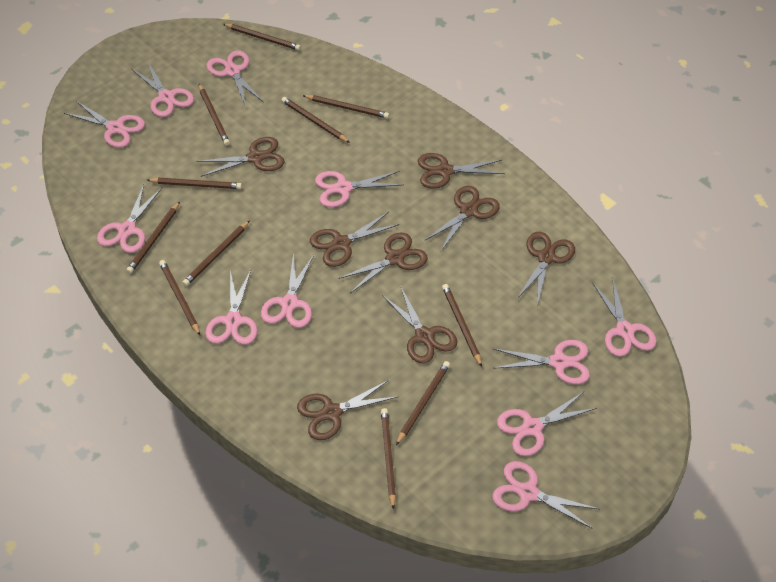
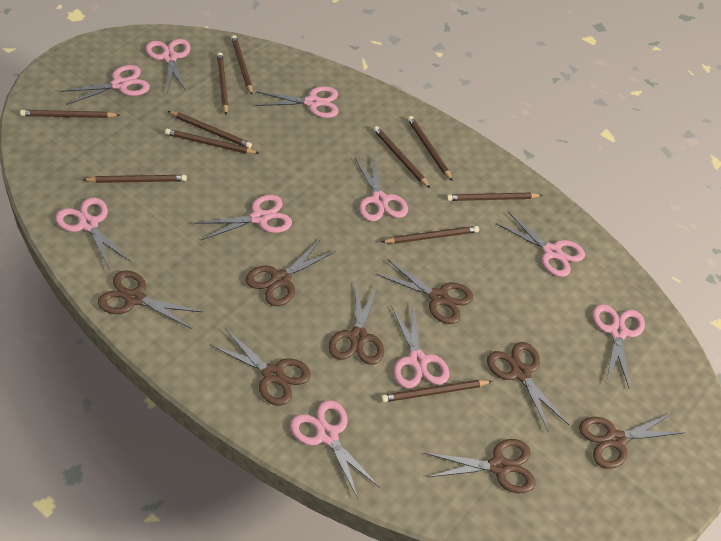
pink scissors: [64,101,145,148] [97,184,162,253] [132,62,194,117] [205,270,258,345] [207,51,263,106] [261,253,314,328] [315,171,403,207] [492,461,599,529] [493,340,590,384] [497,392,597,456] [592,280,657,357] = 11 -> [55,197,131,270] [60,65,150,105] [146,39,191,93] [195,195,292,240] [255,86,339,118] [290,400,380,498] [355,155,408,221] [391,303,449,388] [496,212,585,277] [593,304,645,388] = 10

